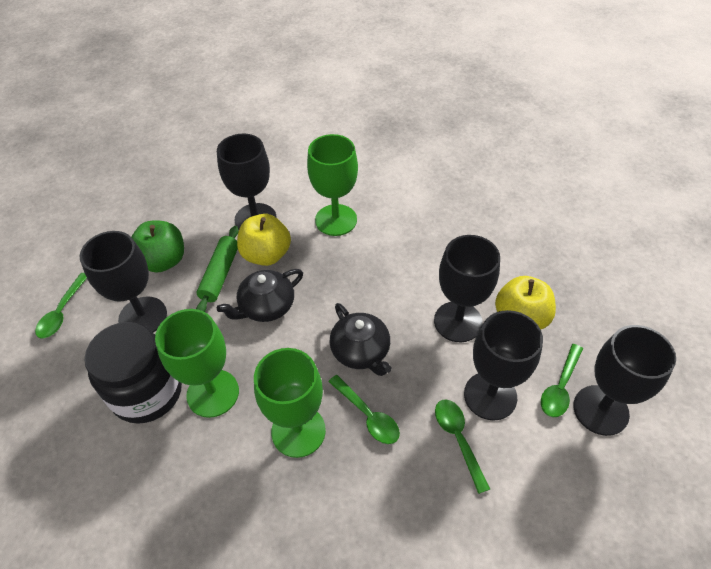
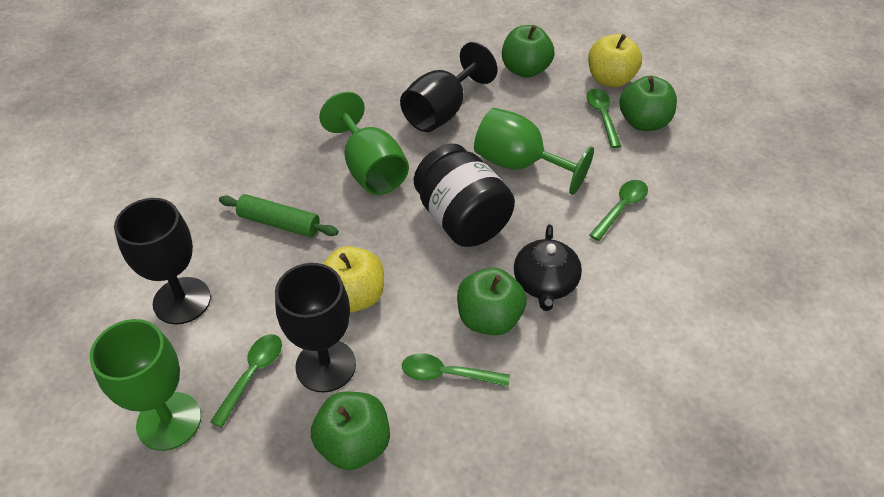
black goblet: [80,231,167,332] [217,133,276,230] [434,235,500,342] [464,310,543,420] [573,325,676,436] = 5 -> [114,198,211,325] [275,263,356,393] [400,42,498,132] = 3
black teapot: [217,269,303,322] [329,303,392,376] = 2 -> [514,224,582,311] = 1
green apple: [132,221,184,273] = 1 -> [311,392,390,470] [457,268,527,335] [502,25,554,78] [619,76,677,131] = 4

